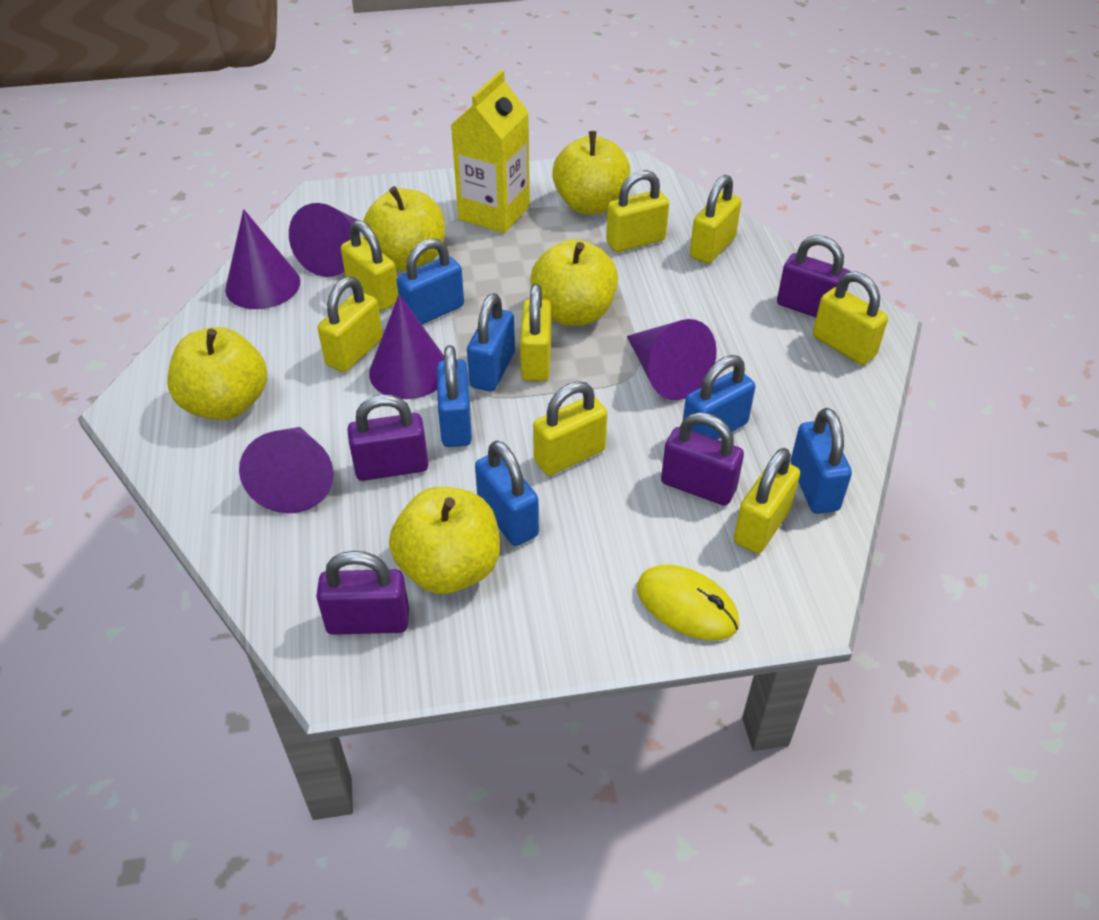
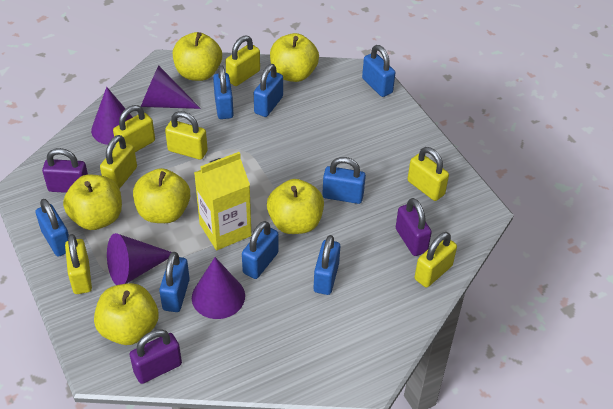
blue padlock: [396,238,464,325] [437,345,472,447] [467,293,515,391] [475,441,539,546] [683,355,755,440] [791,408,852,514] = 6 -> [35,199,69,257] [159,252,190,312] [213,65,234,119] [242,221,278,279] [254,64,283,117] [314,235,340,295] [322,157,366,204] [362,45,395,97] = 8
purple cone: [225,209,300,309] [239,427,334,513] [289,203,357,277] [369,294,444,399] [627,319,717,400] = 5 -> [91,87,133,145] [107,233,172,285] [141,65,201,109] [192,257,245,319] = 4
purple padlock: [316,551,409,635] [347,395,429,481] [661,412,744,505] [777,235,850,317] = 4 -> [42,148,88,193] [130,329,182,384] [396,198,432,256] = 3
yellow apple: [167,327,267,420] [363,186,445,271] [389,487,500,594] [530,239,618,326] [552,131,631,214] = 5 -> [63,175,122,230] [94,283,159,345] [133,168,190,223] [173,32,222,81] [267,179,324,234] [270,33,319,82] = 6
yellow mouse: [637,564,739,640] = 1 -> none = 0
yellow padlock: [317,277,383,372] [341,220,398,311] [520,284,551,381] [533,381,607,476] [606,170,669,252] [690,175,741,264] [734,448,800,553] [813,271,888,365] = 8 -> [65,234,92,294] [100,135,137,189] [113,105,155,152] [165,111,208,160] [225,36,260,86] [408,147,449,201] [415,232,457,288] = 7

